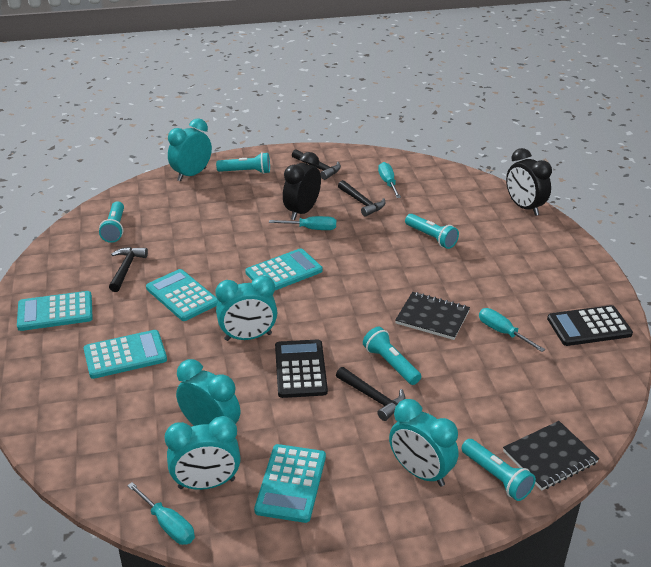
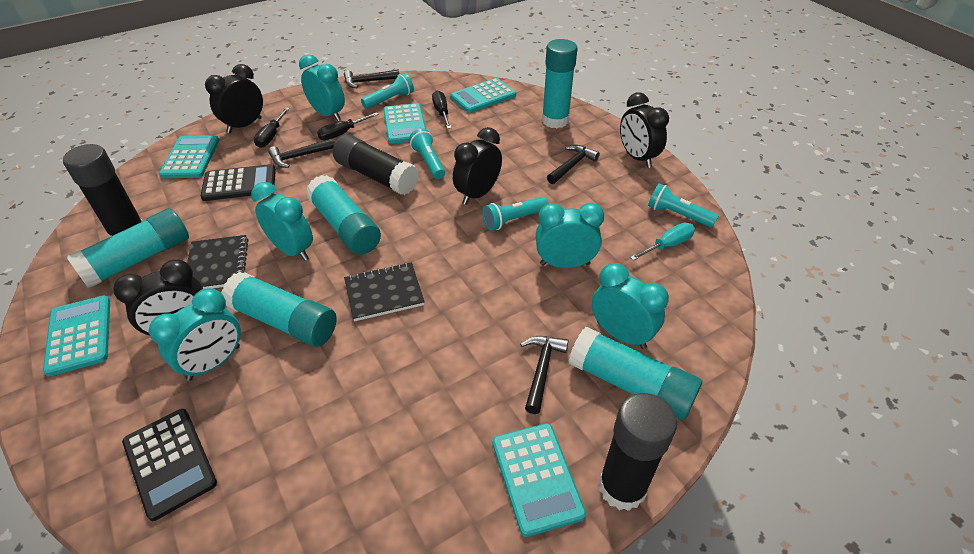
black clock: [283,152,321,220] [506,148,552,216] = 2 -> [113,259,203,339] [205,64,263,133] [453,127,502,205] [620,92,669,168] = 4
black glue stick: none = 0 -> [63,144,143,237] [333,134,419,195] [598,393,677,511] = 3
black screwdriver: none = 0 -> [254,107,290,148] [317,112,379,140] [432,91,452,129] = 3
turquoise flashlight: [99,201,124,243] [216,152,270,174] [363,327,421,385] [405,214,459,249] [461,439,536,501] = 5 -> [361,73,414,109] [409,128,445,179] [483,197,549,231] [648,183,718,227] = 4
turquoise glue stick: none = 0 -> [66,208,189,289] [221,272,337,347] [306,175,381,255] [542,39,577,128] [569,327,702,420] = 5
turquoise screwdriver: [127,482,195,545] [269,216,336,230] [378,162,401,198] [479,308,545,352] = 4 -> [630,223,695,261] = 1

